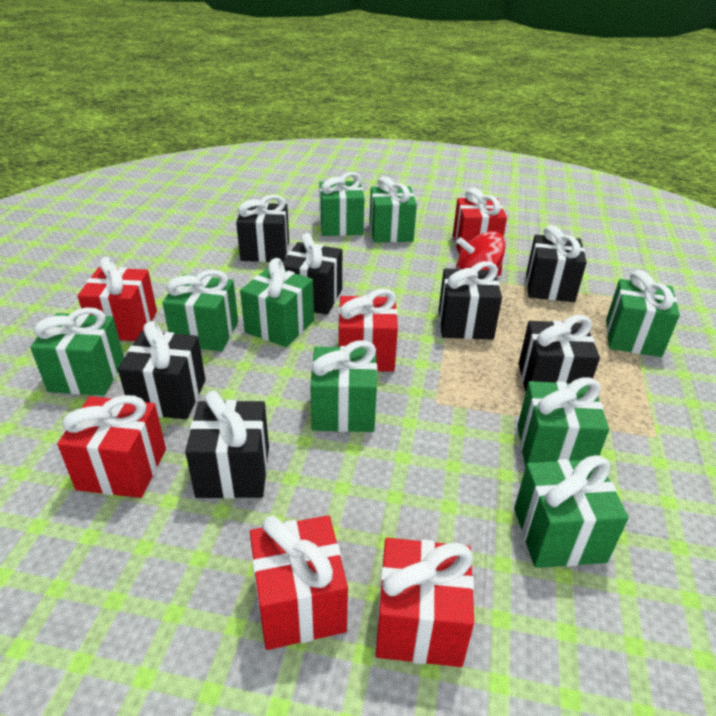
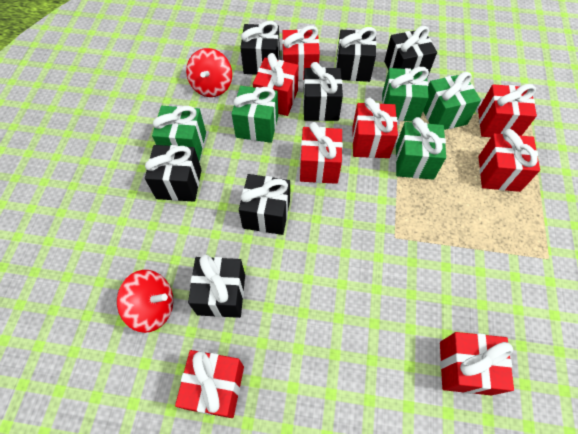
green gift: [30,307,124,396] [162,270,238,351] [240,258,314,347] [310,340,377,432] [319,172,364,236] [369,176,417,243] [514,455,629,568] [517,377,609,468] [606,270,680,357] = 9 -> [152,106,206,161] [232,86,278,143] [382,67,429,122] [396,117,446,180] [423,72,481,130] = 5
red gift: [57,395,166,498] [78,257,157,341] [250,515,348,650] [339,289,398,372] [376,538,474,667] [453,188,507,255] = 6 -> [175,350,244,418] [253,53,299,116] [282,25,320,80] [300,122,343,184] [352,98,398,158] [440,332,514,396] [478,84,537,137] [479,129,540,192] = 8
red spinning top: [456,231,505,276] = 1 -> [117,270,173,333] [186,48,232,97] = 2

